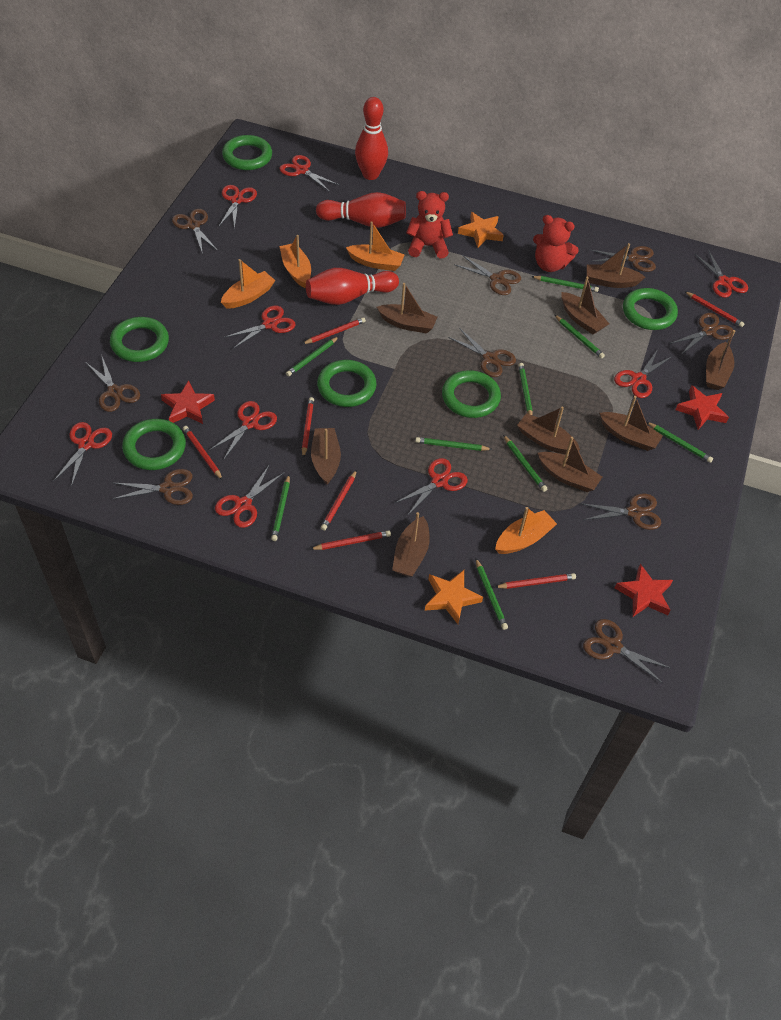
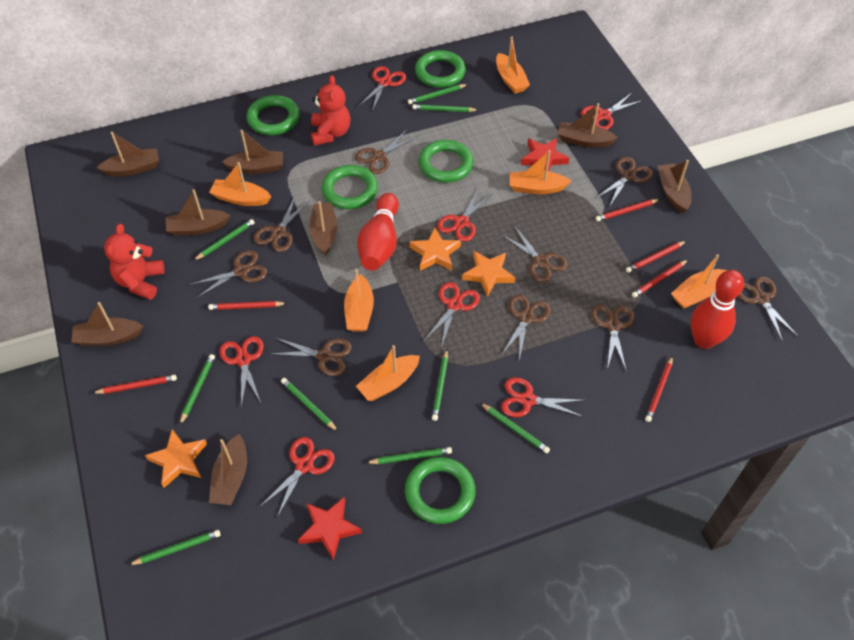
brown boat: [311,428,341,485] [377,283,437,333] [392,512,430,577] [517,407,580,455] [538,437,602,492] [561,276,609,335] [587,243,645,288] [599,396,663,451] [706,330,735,390] = 9 -> [71,302,143,346] [97,132,159,176] [166,189,230,236] [209,434,247,505] [222,130,283,174] [309,201,337,256] [558,103,618,147] [658,160,692,213] = 8
green ring: [110,317,169,362] [122,419,186,470] [222,135,272,170] [317,360,376,407] [442,370,501,418] [623,288,678,330] = 6 -> [247,95,300,135] [322,165,378,209] [405,457,476,524] [415,50,466,88] [419,140,474,183] = 5
orange boat: [221,259,276,309] [279,235,311,288] [346,221,404,271] [495,507,557,554] = 4 -> [209,162,271,206] [344,269,374,332] [356,345,420,401] [496,37,530,94] [510,150,571,194] [671,254,727,309] = 6
orange star: [425,570,483,624] [458,212,504,248] = 2 -> [145,429,207,488] [410,227,461,271] [462,251,515,297] = 3
red bowling pin: [306,268,399,305] [316,192,406,228] [355,97,388,180] = 3 -> [357,193,399,271] [690,270,744,349] = 2
red pencil: [183,426,223,480] [302,317,366,344] [302,397,314,458] [311,530,391,550] [321,470,357,531] [495,573,576,589] [684,291,745,327] = 7 -> [93,375,177,394] [208,301,287,310] [596,199,660,221] [626,241,686,273] [632,260,688,298] [645,356,673,422] = 6
red scissors: [53,422,112,487] [210,401,277,459] [215,464,285,528] [219,185,257,229] [224,305,296,349] [279,155,339,192] [395,458,468,516] [614,349,673,398] [695,250,748,298] = 9 -> [219,336,264,407] [261,437,335,517] [359,66,406,111] [424,282,480,348] [437,189,493,242] [501,377,584,417] [581,93,643,130] = 7
red star: [161,380,215,424] [615,564,673,617] [675,385,729,430] = 3 -> [298,497,362,561] [521,138,569,171] = 2

